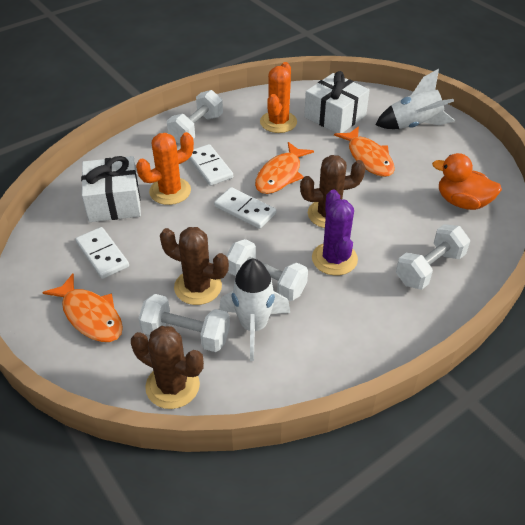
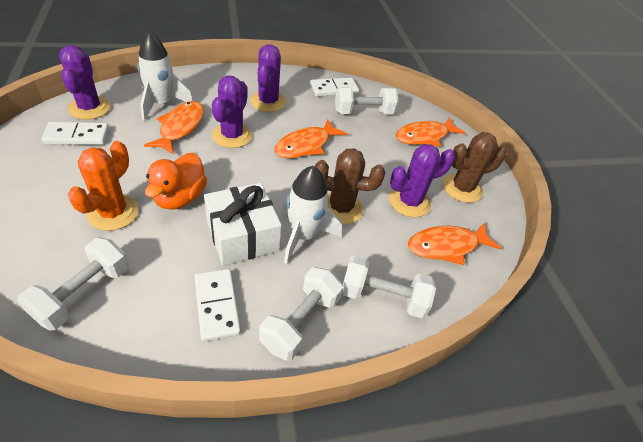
brown cactus: [131,326,204,409] [160,227,229,305] [300,155,366,228] = 3 -> [315,149,385,224] [443,132,506,203] = 2
orange cactus: [136,132,194,205] [260,62,297,133] = 2 -> [68,141,138,231] = 1
orange fish: [42,273,123,342] [255,142,314,194] [334,126,395,177] = 3 -> [144,101,204,155] [274,119,347,158] [395,117,465,147] [408,222,501,265] = 4
purple cactus: [312,190,358,276] = 1 -> [59,45,111,120] [212,76,252,148] [250,44,286,112] [389,144,455,217] = 4
white gift: [81,156,141,222] [304,71,370,133] = 2 -> [204,182,282,266] = 1

